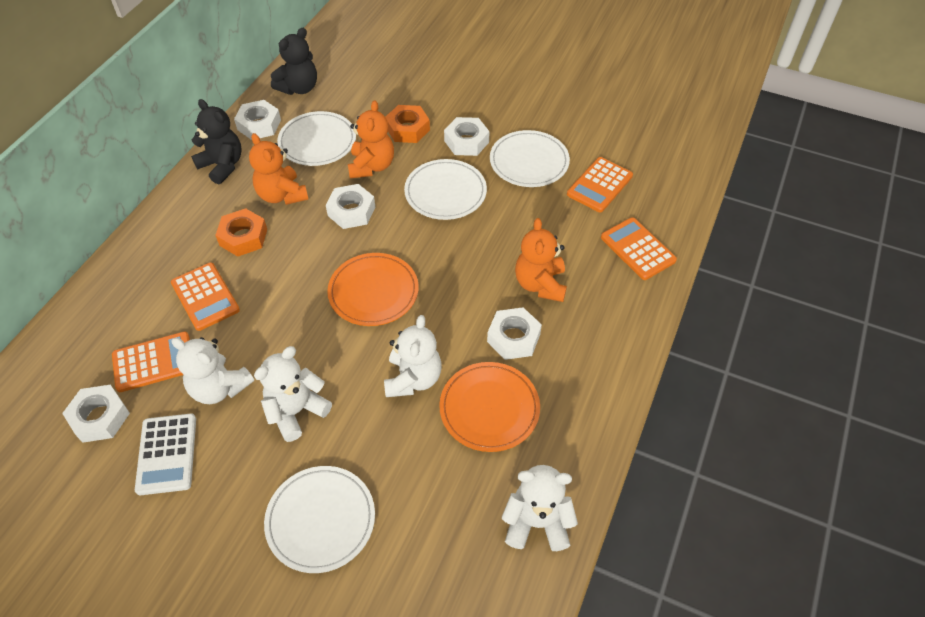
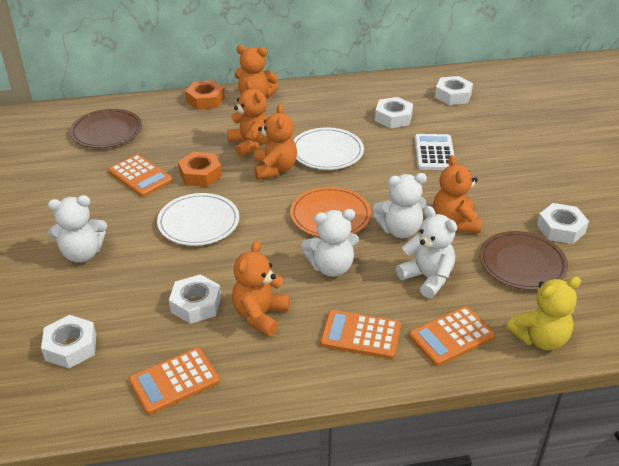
black teddy bear: [191,99,242,184] [271,28,317,95] = 2 -> none = 0
brown plate: none = 0 -> [70,109,142,148] [479,231,568,290] = 2
orange plate: [327,253,419,326] [439,362,540,452] = 2 -> [290,187,371,237] = 1
orange teddy bear: [249,133,308,205] [348,100,394,178] [515,218,567,302] = 3 -> [227,81,268,157] [232,241,290,336] [235,45,278,99] [254,104,297,180] [433,155,482,233] = 5
white plate: [264,466,375,573] [277,111,356,166] [404,159,487,220] [490,130,570,187] = 4 -> [157,193,239,246] [294,128,364,170] = 2
yellow teddy bear: none = 0 -> [506,277,581,350] = 1

